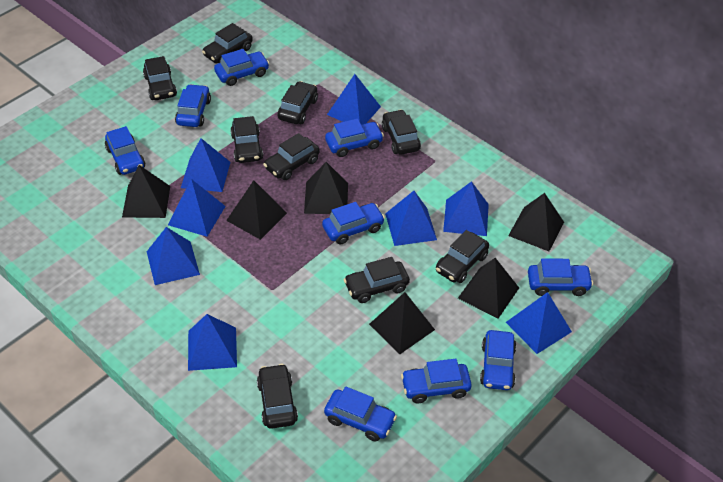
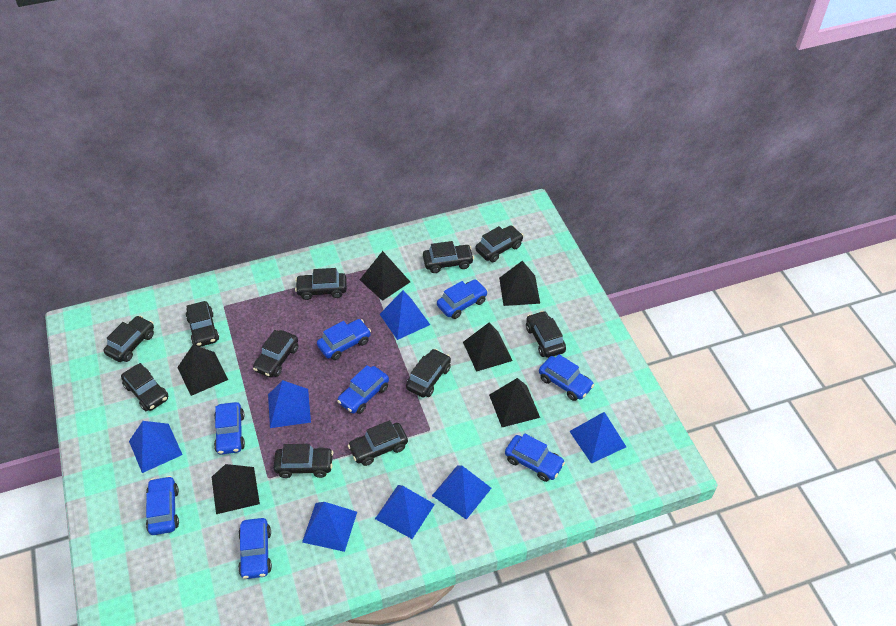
black car: [143,56,177,100] [202,23,253,63] [230,116,263,163] [257,364,298,429] [263,133,320,180] [277,81,318,124] [344,257,410,303] [382,109,421,155] [436,230,489,283] = 9 -> [104,315,154,362] [121,363,168,411] [186,301,219,347] [253,330,298,378] [273,444,333,478] [295,268,347,300] [348,420,408,466] [406,349,451,398] [423,241,474,273] [475,225,524,262] [526,311,566,358] = 11
blue car: [105,126,145,175] [175,84,211,127] [214,49,269,86] [322,202,385,244] [324,387,397,441] [325,119,384,157] [401,359,472,403] [480,330,516,390] [528,258,593,296] = 9 -> [146,476,179,535] [214,402,245,455] [238,518,272,579] [317,319,371,360] [337,365,389,414] [437,280,488,319] [505,433,565,482] [539,354,594,401] = 8
blue pyramid: [147,227,200,285] [168,179,225,237] [181,138,230,192] [188,314,237,371] [327,74,381,125] [385,191,437,246] [443,181,489,236] [506,292,572,354] = 8 -> [129,421,183,473] [268,380,311,428] [302,502,357,552] [375,485,435,539] [380,290,430,340] [432,465,492,520] [569,412,626,464] = 7

